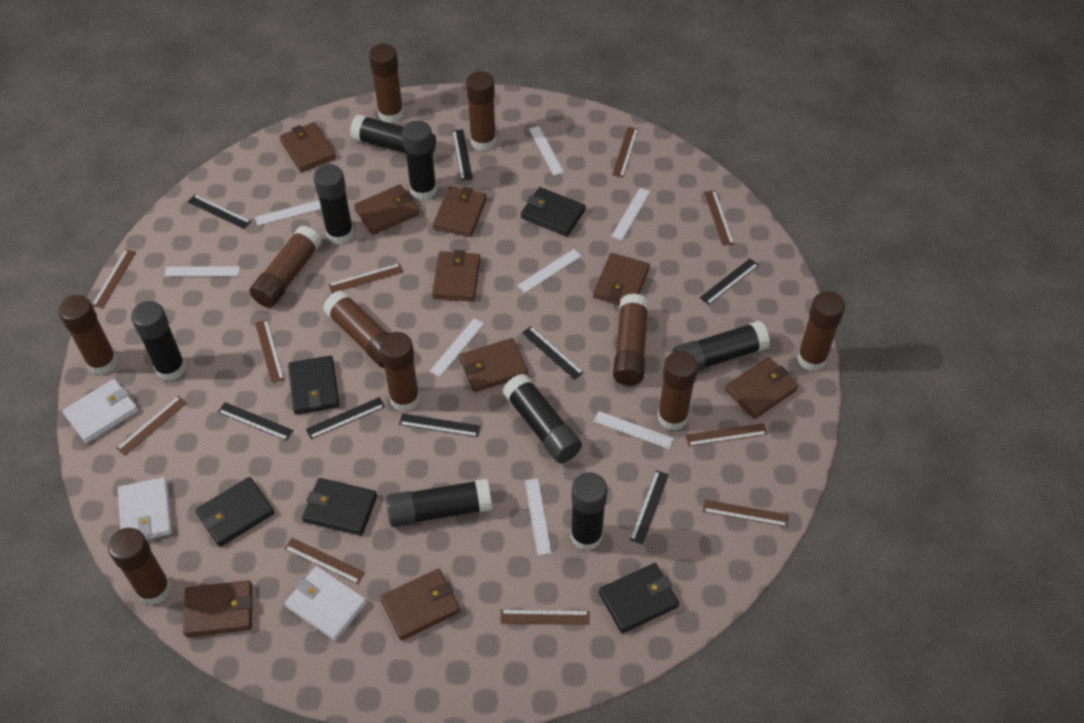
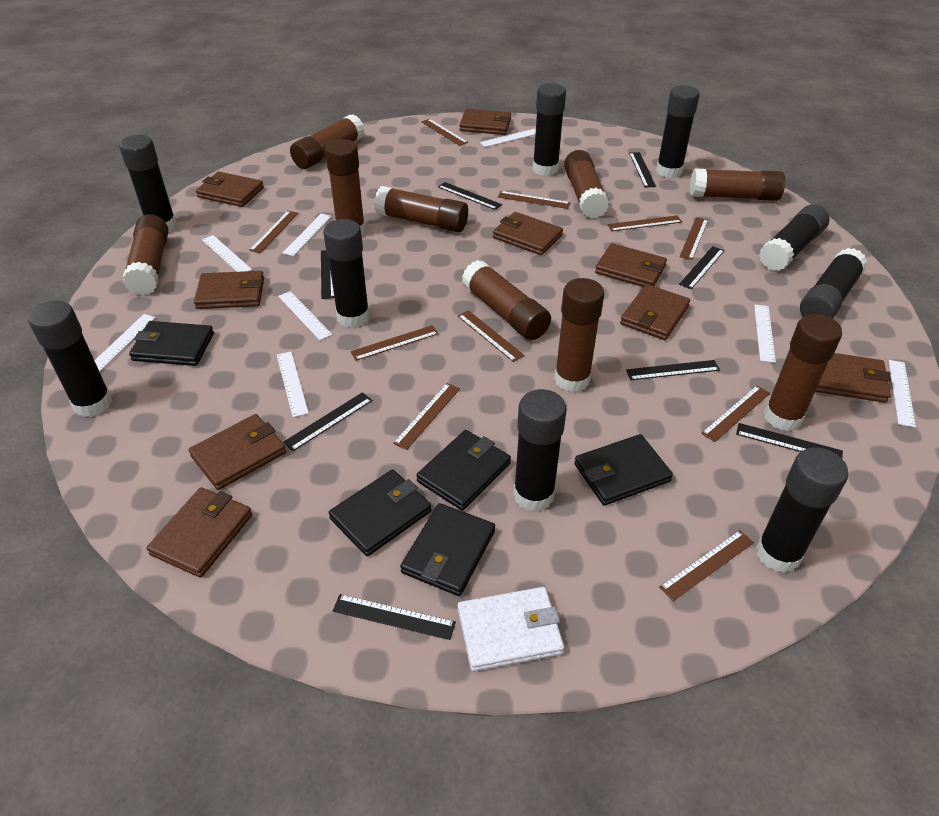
black glue stick: [131,301,186,381] [313,164,354,245] [350,114,436,153] [386,479,492,527] [402,120,437,200] [503,374,582,463] [570,472,608,551] [672,321,770,372] = 8 -> [28,301,112,417] [119,135,177,232] [323,219,370,328] [513,389,567,512] [533,83,566,176] [656,85,700,178] [756,448,848,573] [759,204,829,271] [800,248,867,319] = 9
brown glue stick: [58,295,118,375] [108,528,171,605] [249,225,322,308] [323,290,389,368] [369,44,404,123] [379,332,420,412] [466,71,496,151] [613,293,649,386] [658,351,698,430] [797,291,845,371] = 10 -> [123,214,169,295] [290,114,365,169] [325,139,365,235] [374,186,468,232] [462,260,551,340] [554,278,604,392] [564,150,609,218] [690,168,785,201] [764,314,842,431] = 9
white wallet: [62,379,138,443] [118,477,172,540] [285,566,367,641] = 3 -> [458,587,564,672] = 1

